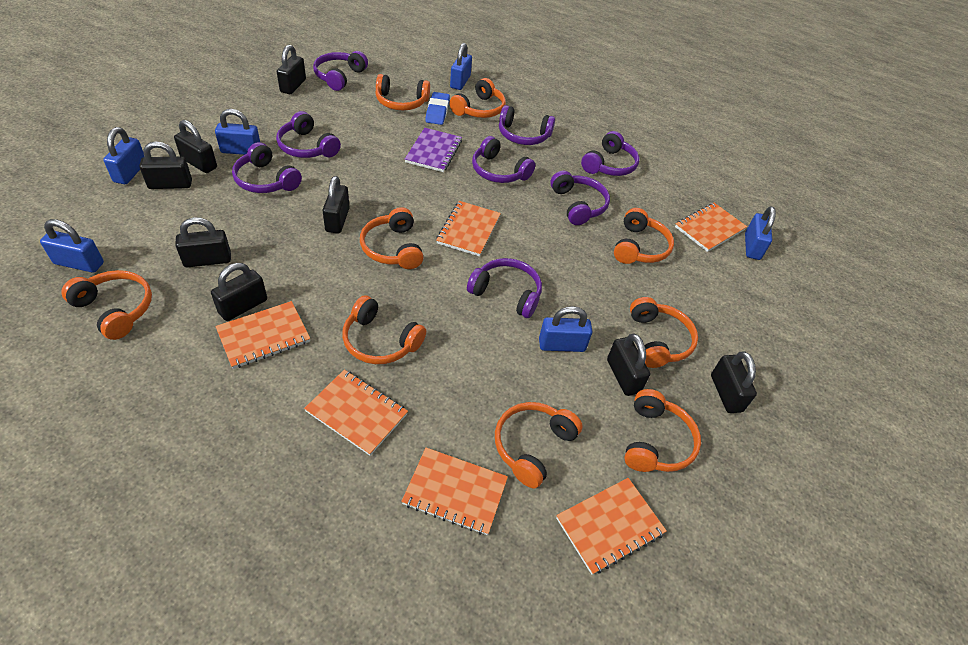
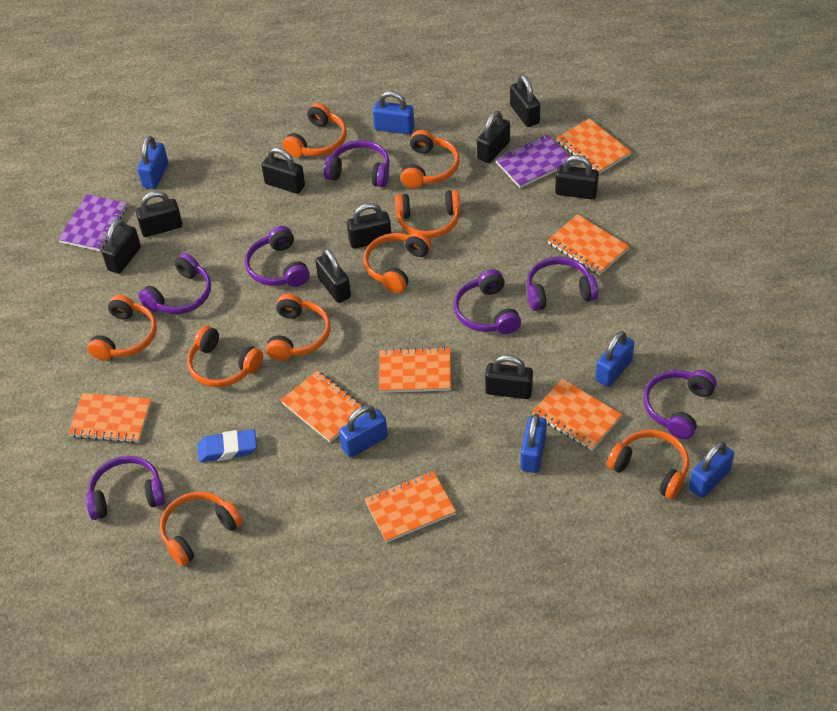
black padlock: [139,141,192,189] [174,120,217,173] [175,217,231,267] [211,263,267,321] [277,45,306,94] [323,176,350,233] [607,333,650,396] [711,351,757,413] = 8 -> [102,219,141,274] [136,191,182,237] [262,147,305,194] [315,249,351,303] [347,203,391,249] [477,111,510,163] [485,355,533,399] [510,75,540,127] [555,155,599,200] = 9
orange notebook: [215,301,310,369] [304,370,408,456] [401,448,508,535] [436,201,501,257] [556,478,667,575] [675,203,747,252] = 6 -> [68,393,152,443] [281,370,367,442] [365,471,456,543] [379,347,451,393] [532,379,622,451] [548,214,630,275] [556,118,632,174] = 7
purple headphones: [232,142,302,193] [276,111,341,158] [313,51,368,91] [467,258,542,318] [472,136,535,183] [499,105,555,145] [550,171,610,225] [581,131,639,176] = 8 -> [86,456,165,520] [138,253,211,314] [245,226,310,287] [324,140,390,187] [454,269,521,334] [527,257,598,311] [644,370,717,439] = 7
purple notebook: [405,128,462,172] = 1 -> [58,194,128,251] [495,134,572,188] = 2

